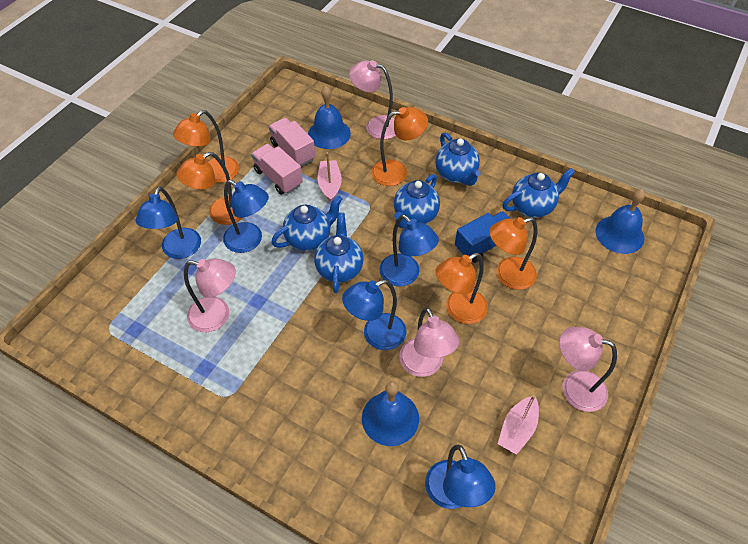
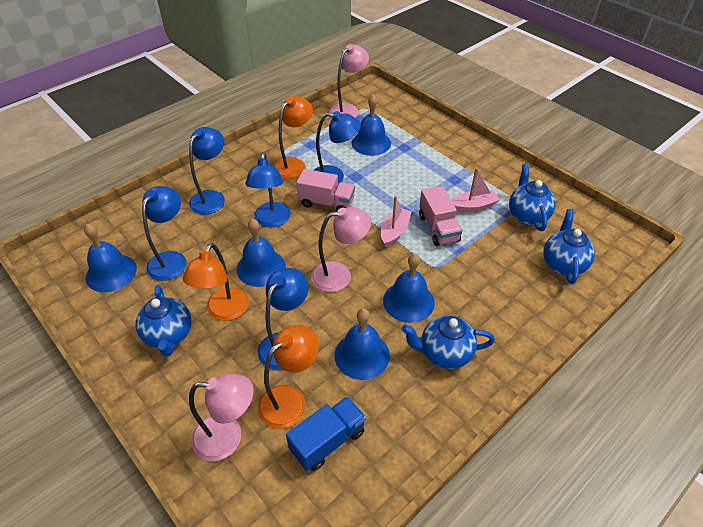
blue bell: [308,86,351,149] [362,381,419,446] [596,189,645,254] = 3 -> [84,224,137,292] [237,219,286,287] [334,308,390,380] [352,95,391,156] [383,253,435,323] = 5
blue teapot: [271,195,342,251] [314,213,363,293] [394,174,440,228] [435,133,481,186] [503,168,575,218] = 5 -> [136,285,191,357] [402,315,495,369] [509,164,555,231] [543,209,595,284] = 4
orange lamp: [173,110,239,183] [176,152,242,225] [371,107,428,186] [435,253,488,324] [489,217,537,290] = 5 -> [183,243,249,321] [258,325,319,429] [273,96,313,179] = 3
pink lamp: [184,258,236,332] [349,60,396,139] [399,307,459,377] [559,327,617,412] = 4 -> [189,373,254,461] [311,207,371,292] [329,44,369,118] = 3

